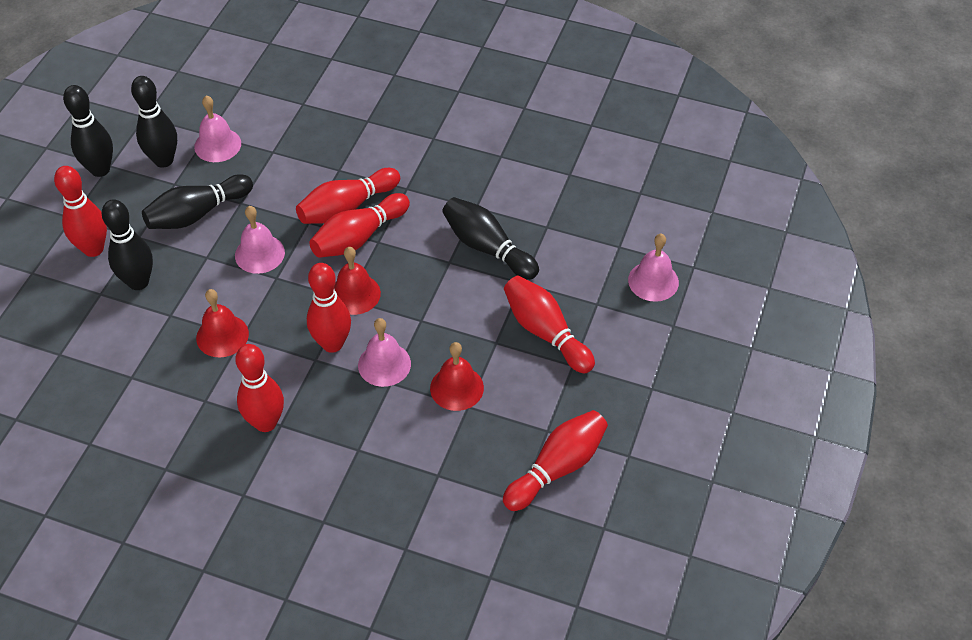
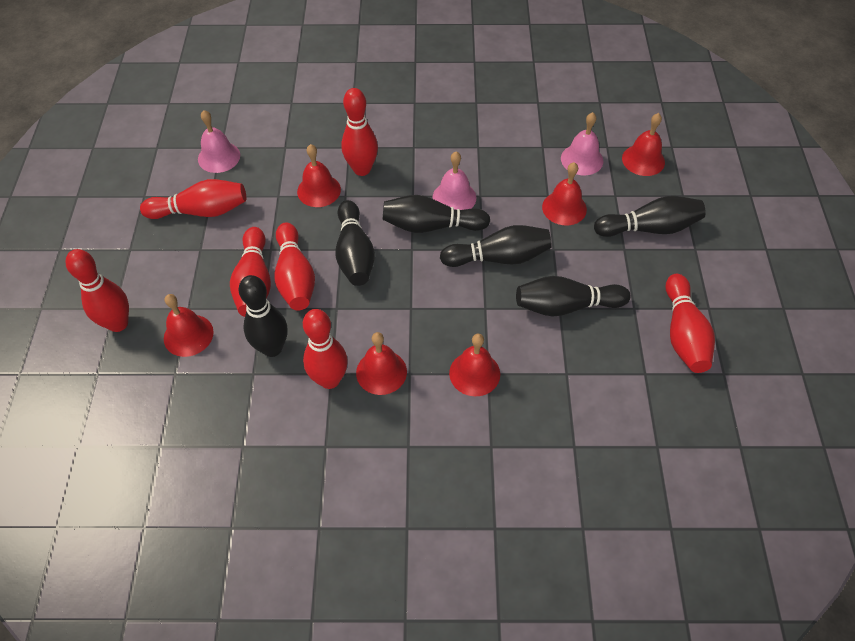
black bowling pin: [63,85,113,177] [102,199,153,290] [131,76,177,168] [142,174,253,229] [442,197,539,280] = 5 -> [239,275,287,357] [335,200,375,286] [383,195,490,233] [440,225,552,267] [516,276,631,316] [594,196,706,237] = 6
pink bell: [194,96,241,162] [235,206,285,274] [358,318,411,387] [628,234,679,302] = 4 -> [198,110,240,173] [433,152,476,210] [561,112,604,175] = 3
red bell: [196,289,249,358] [334,247,381,315] [430,342,484,411] = 3 -> [164,294,214,357] [297,144,341,207] [356,332,407,395] [449,334,500,396] [542,162,587,225] [622,113,665,176] = 6

